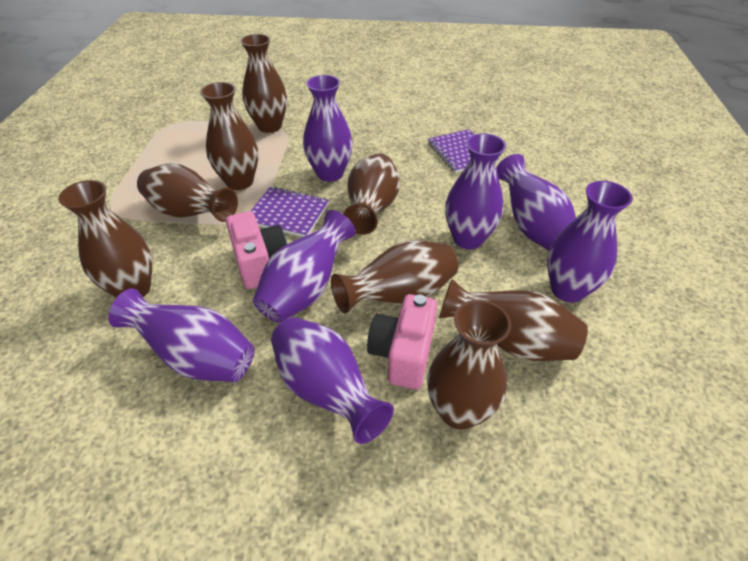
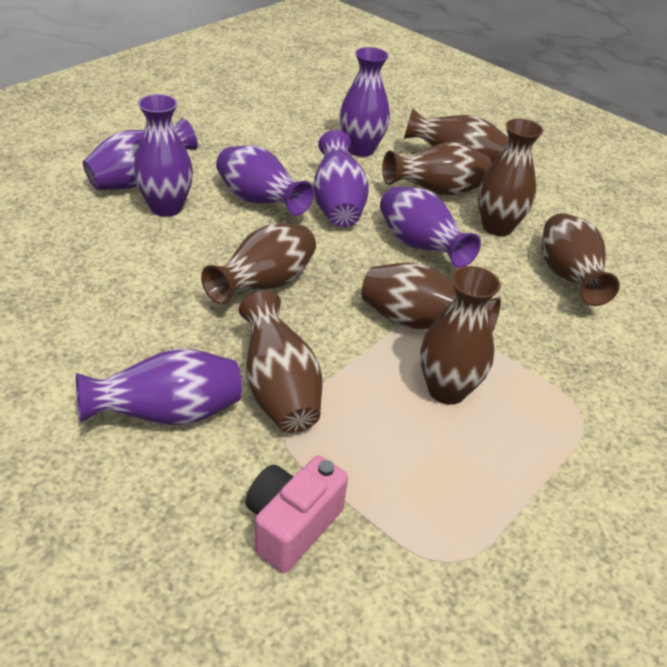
pink camera: [226,211,287,289] [367,294,437,389] = 2 -> [245,455,348,573] = 1
purple notebook: [251,187,329,237] [428,129,499,173] = 2 -> none = 0

